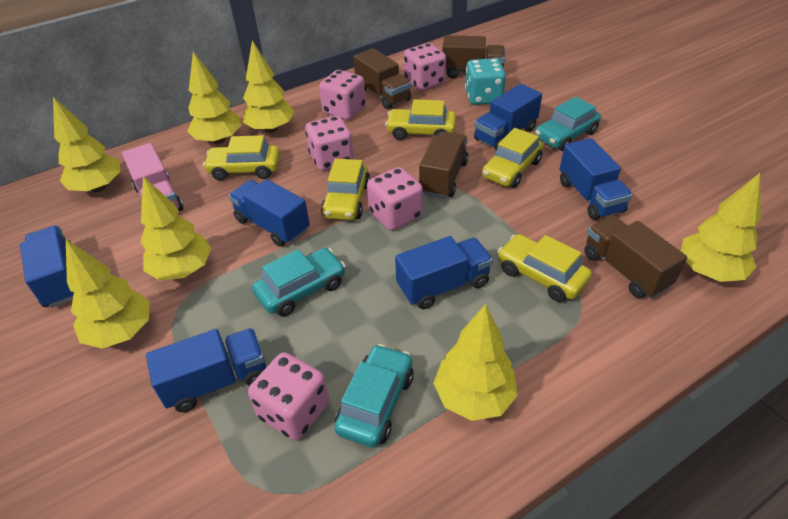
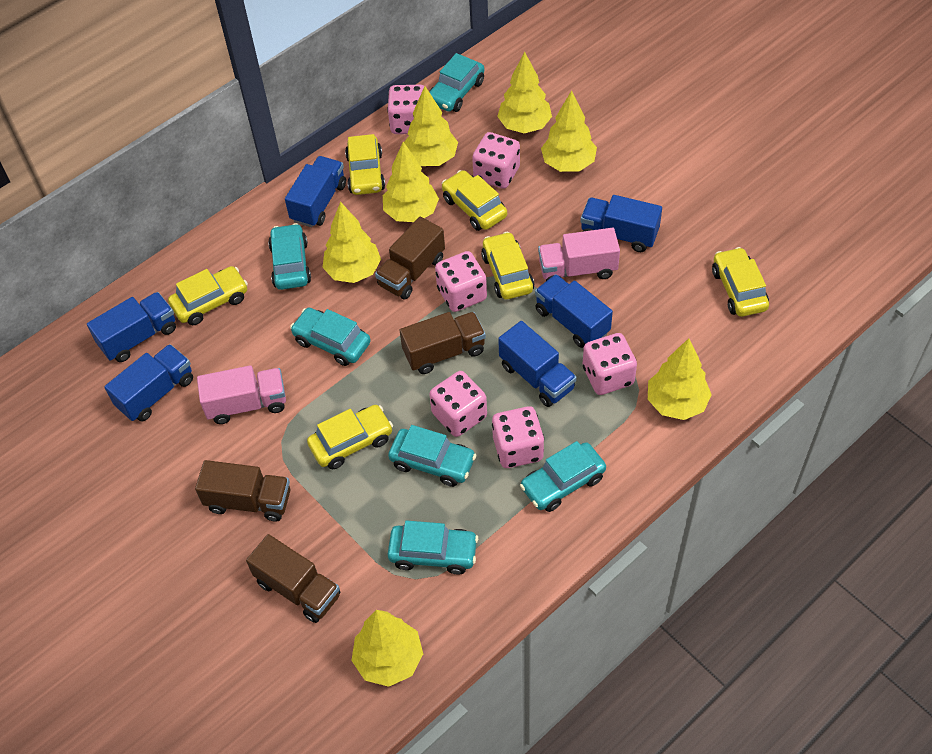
pink dice: [248,352,329,440] [305,116,354,171] [319,70,366,120] [367,167,423,231] [404,43,446,91] = 5 -> [387,85,424,134] [429,371,487,437] [435,251,487,312] [472,132,520,189] [492,406,544,468] [583,333,637,395] = 6
pink truck: [122,143,183,211] = 1 -> [197,365,286,424] [538,228,620,281] = 2
turquoise car: [252,248,346,316] [334,344,414,448] [535,97,601,151] = 3 -> [268,223,311,290] [290,308,371,366] [388,425,476,487] [388,520,478,574] [429,53,485,112] [520,441,606,512] = 6
turquoise dice: [465,58,506,105] = 1 -> none = 0
yellow car: [203,135,280,181] [321,159,370,220] [385,99,456,140] [482,128,543,188] [497,234,592,302] = 5 -> [168,266,248,325] [307,405,393,469] [345,134,385,195] [442,170,507,231] [481,232,534,300] [712,247,769,317] = 6

